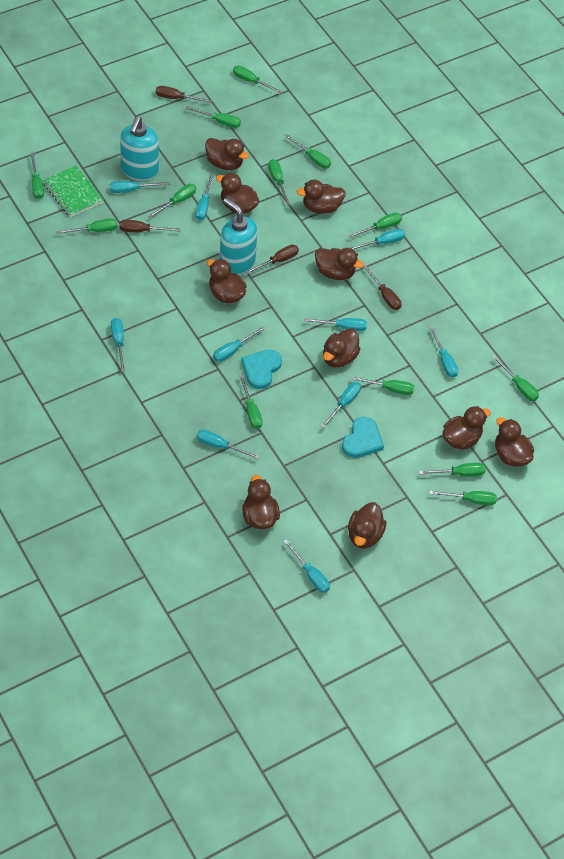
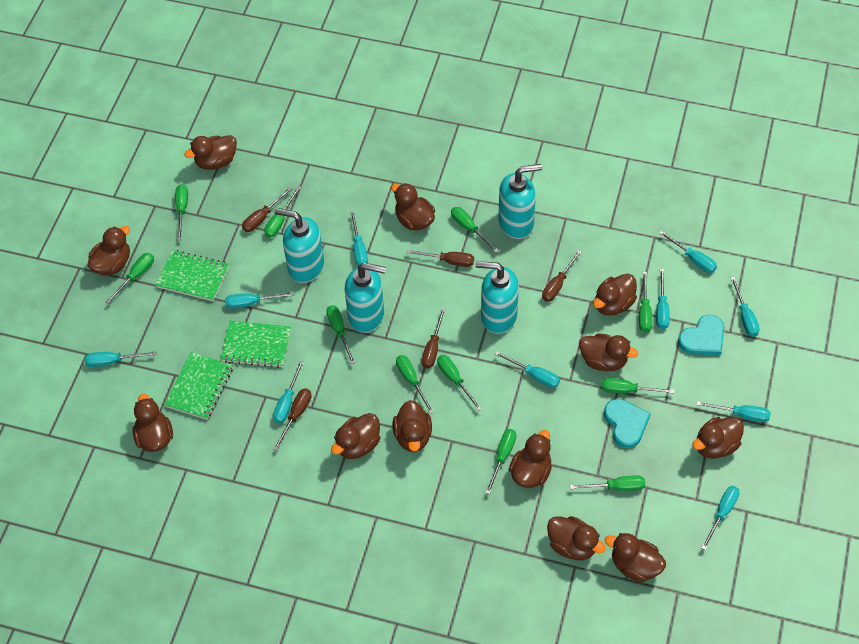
brown duck: [205,138,249,170] [207,259,247,303] [216,173,259,214] [242,475,280,529] [296,180,346,214] [315,248,364,280] [323,328,361,368] [348,502,386,549] [442,406,491,450] [495,417,534,467] = 10 -> [87,226,130,275] [133,394,173,452] [185,135,237,170] [331,413,380,459] [391,183,435,230] [393,400,432,452] [509,430,552,488] [547,516,606,560] [579,334,638,371] [593,273,637,316] [605,533,666,582] [692,417,744,459] = 12
brown screwdriver: [120,220,181,232] [156,86,212,103] [246,245,299,274] [363,265,401,310] = 4 -> [242,187,292,232] [273,388,312,451] [406,250,474,267] [422,308,446,369] [542,250,582,302] = 5
green notebook: [43,166,104,217] = 1 -> [156,250,229,301] [164,352,233,420] [221,321,291,368] = 3
green screwdriver: [30,152,44,199] [56,218,118,234] [149,184,196,218] [185,106,241,128] [233,66,282,94] [239,374,263,429] [268,159,290,205] [285,134,331,168] [349,212,402,238] [350,376,414,395] [419,463,485,476] [429,490,497,506] [492,355,539,401] = 13 -> [106,253,154,304] [175,184,188,240] [264,186,301,238] [326,305,355,364] [396,355,434,414] [437,355,482,411] [451,207,499,252] [486,429,516,494] [570,475,645,491] [601,378,674,394] [639,272,652,332] = 11
turquoise soap dispenser: [120,116,159,181] [220,198,258,275] = 2 -> [274,208,324,283] [345,263,386,333] [476,261,519,334] [498,164,542,239] = 4

